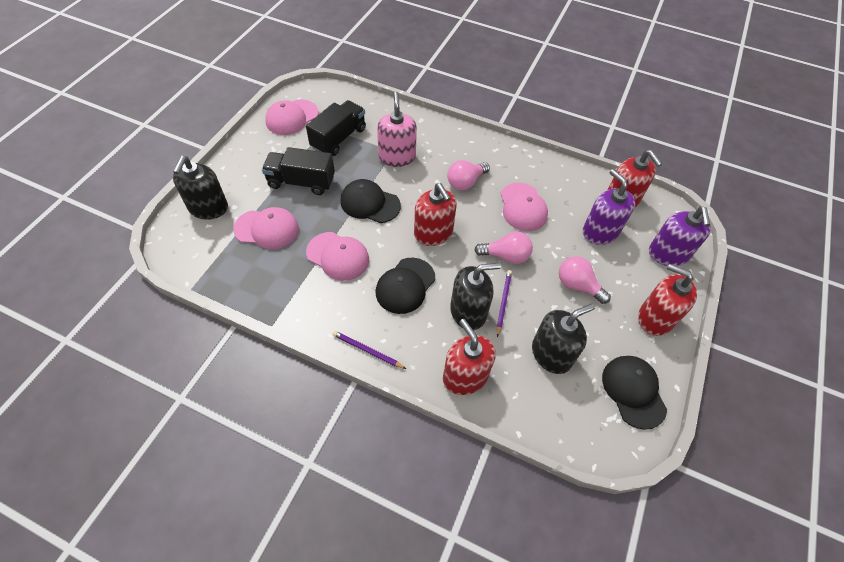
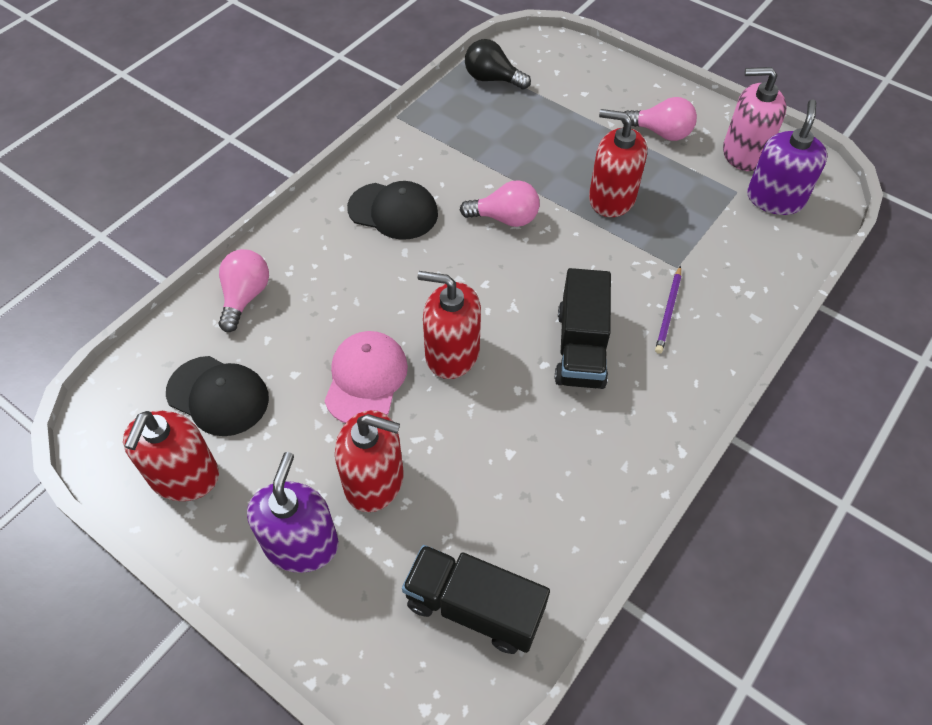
black cap: [340,179,401,223] [376,258,435,314] [602,356,667,430] = 3 -> [166,356,269,436] [347,181,438,240] = 2
black light bulb: none = 0 -> [465,39,531,89] = 1
black soap dispenser: [173,156,228,220] [450,263,501,330] [532,303,595,374] = 3 -> none = 0
pink cap: [233,207,299,249] [265,99,318,135] [306,232,369,281] [500,183,548,231] = 4 -> [324,331,408,423] = 1
purple pencil: [332,331,406,369] [496,270,512,337] = 2 -> [655,266,681,354] = 1

